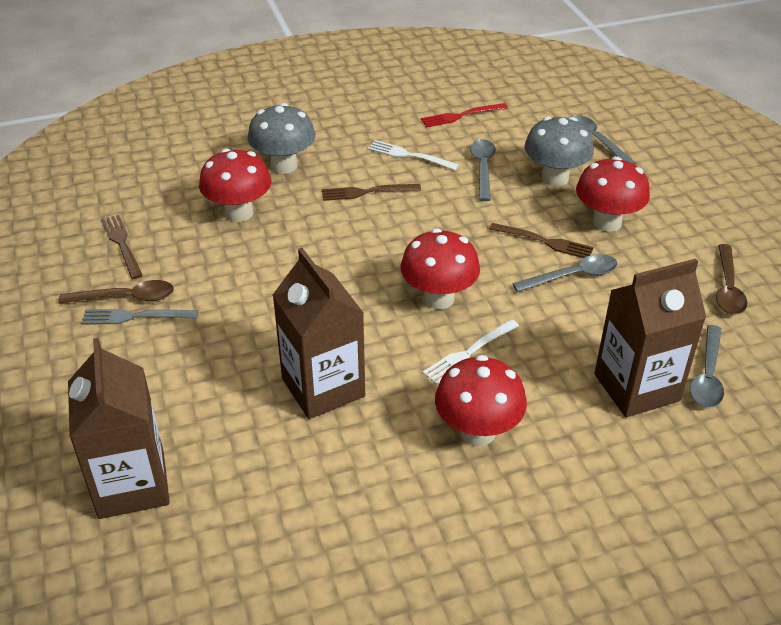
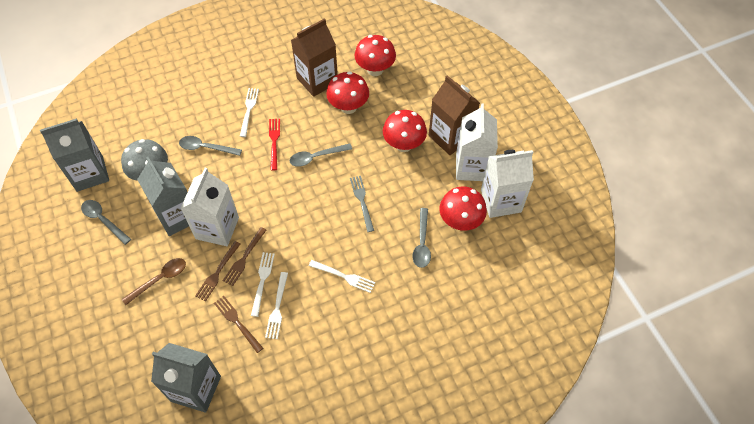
brown carton: [68,338,170,519] [273,248,365,419] [594,259,706,417] = 3 -> [291,18,338,97] [429,75,480,155] = 2
brown spoon: [58,280,174,304] [716,244,747,314] = 2 -> [122,258,186,305] = 1
grey carton: none = 0 -> [40,119,109,192] [137,157,189,236] [151,343,221,412] = 3
grey mushroom: [248,103,315,174] [525,116,594,186] = 2 -> [121,139,168,181] = 1
white carton: none = 0 -> [180,168,239,246] [456,103,498,181] [481,150,534,218] = 3
white fork: [368,140,459,170] [422,319,519,385] = 2 -> [240,88,259,137] [251,252,275,317] [265,272,288,339] [309,260,375,293] = 4

